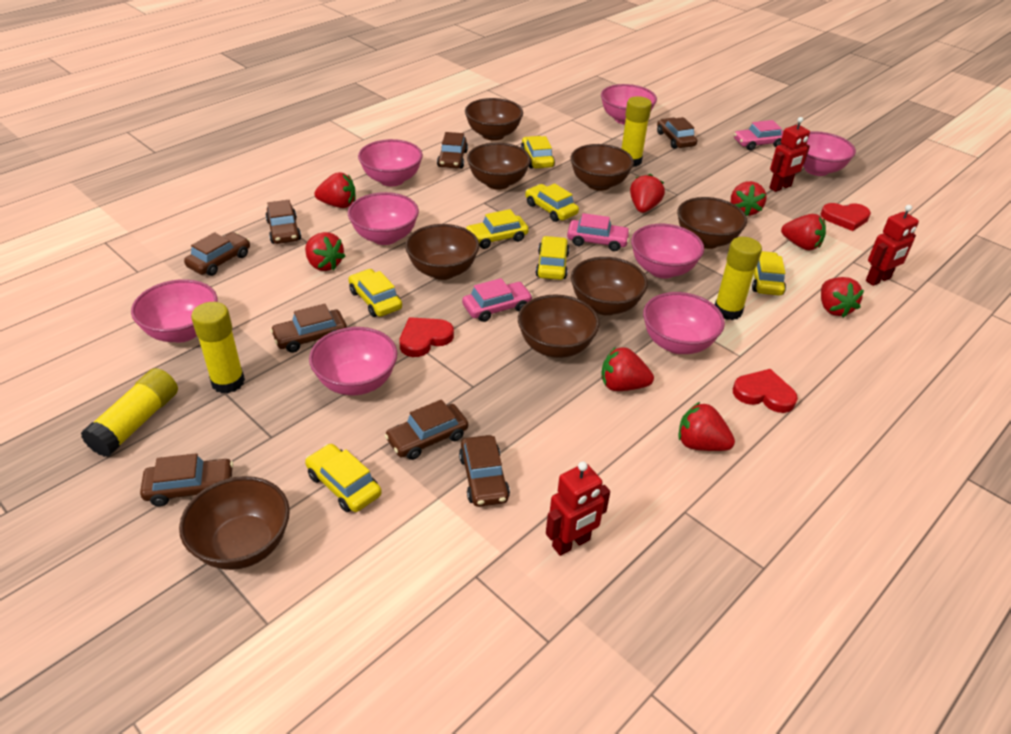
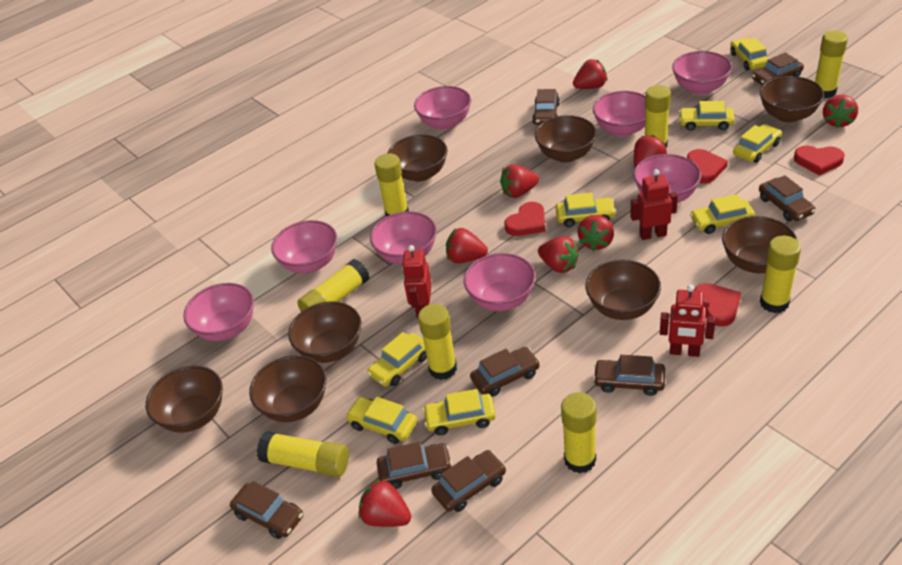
pink car: [462,278,533,322] [567,213,630,251] [734,120,783,150] = 3 -> none = 0
red heart: [399,317,454,357] [733,369,798,413] [821,203,871,231] = 3 -> [504,202,546,236] [687,149,728,183] [694,283,741,327] [794,145,845,176] = 4
yellow car: [305,444,382,512] [348,269,402,317] [465,209,529,249] [521,136,555,169] [525,183,579,222] [536,236,569,280] [752,251,786,296] = 7 -> [345,397,417,444] [367,332,427,387] [423,389,496,435] [555,193,616,227] [679,101,735,131] [690,194,755,234] [730,38,769,70] [733,124,782,163] = 8
yellow glue stick: [81,368,178,457] [191,302,245,394] [621,96,652,167] [715,237,762,320] = 4 -> [257,431,349,477] [297,259,369,312] [374,153,409,216] [418,304,457,380] [561,392,596,473] [645,85,671,148] [760,236,801,313] [815,31,848,98] = 8

